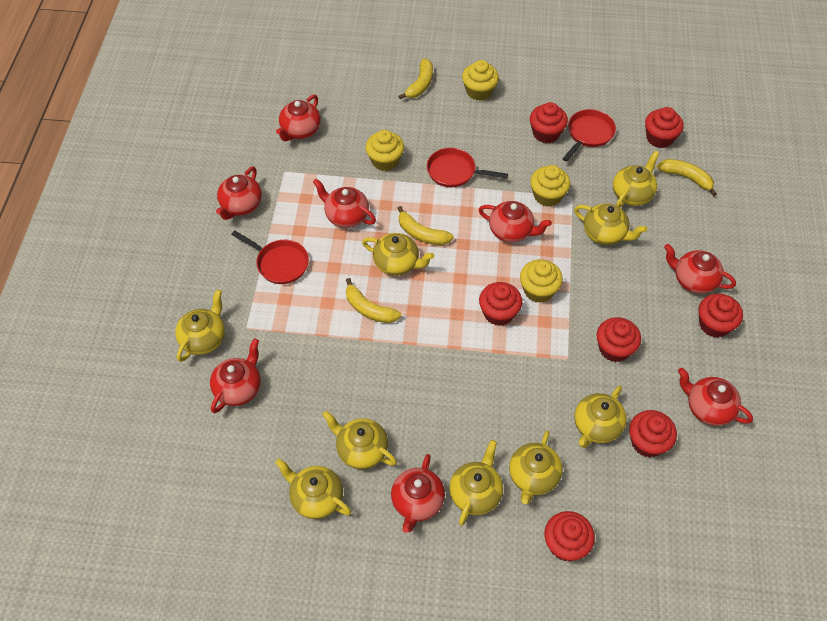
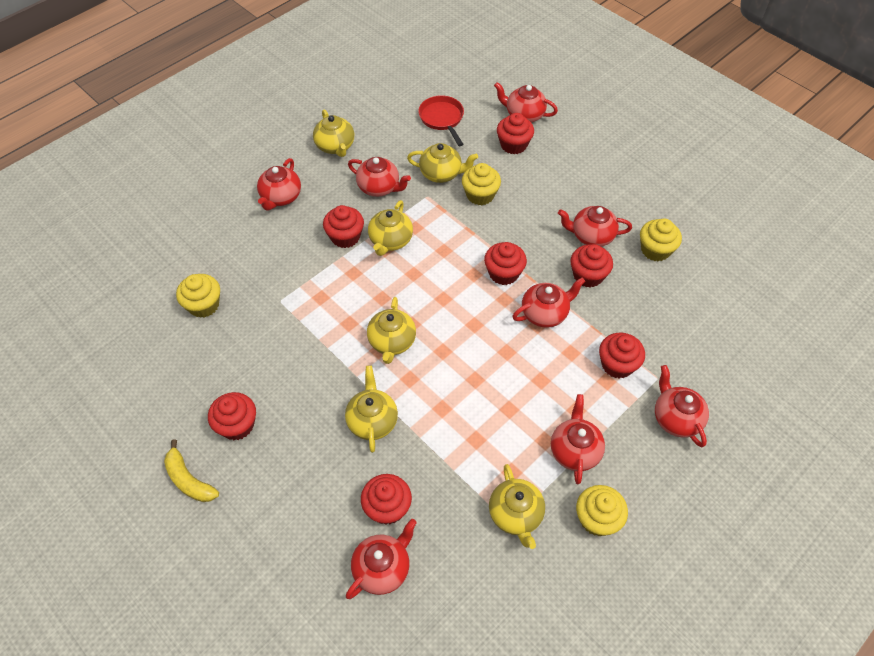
red pan: [231,230,309,284] [427,148,508,187] [562,109,616,162] = 3 -> [418,95,464,146] = 1
yellow banana: [346,278,401,323] [398,206,454,245] [399,58,433,99] [657,159,717,196] = 4 -> [164,439,219,502] = 1
yellow teapot: [175,289,225,362] [275,459,351,519] [323,411,397,469] [362,233,434,276] [449,440,503,526] [509,430,563,504] [574,203,647,245] [575,386,627,448] [613,151,659,207] = 9 -> [313,109,354,157] [345,365,398,453] [367,297,416,364] [368,200,413,256] [407,143,478,183] [489,464,545,549] = 6

